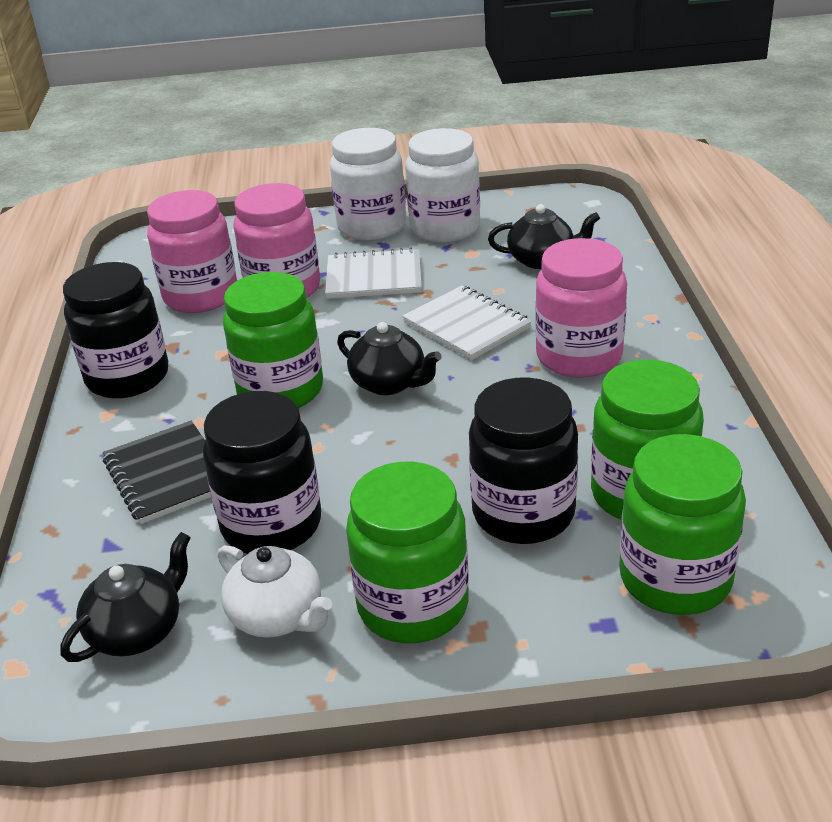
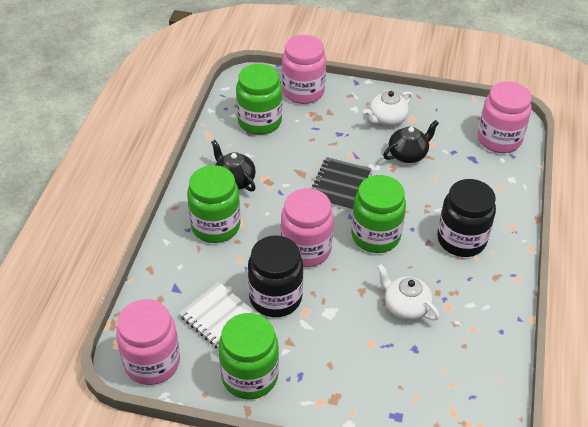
black jar: [63,262,168,398] [203,391,321,554] [469,377,578,544] = 3 -> [248,235,303,317] [437,179,496,257] = 2
black teapot: [61,532,191,662] [337,322,442,395] [488,204,600,269] = 3 -> [211,140,256,192] [383,120,439,163] = 2
pink jar: [147,190,237,313] [233,183,320,298] [535,238,627,378] = 3 -> [116,299,180,385] [281,188,334,267] [282,35,326,104] [477,81,532,153] = 4
white jar: [330,128,406,241] [405,128,480,243] = 2 -> none = 0
white notebook: [325,248,422,299] [403,286,532,360] = 2 -> [179,282,259,349] = 1
white teapot: [218,545,332,638] = 1 -> [363,91,412,126] [377,264,440,320] = 2

